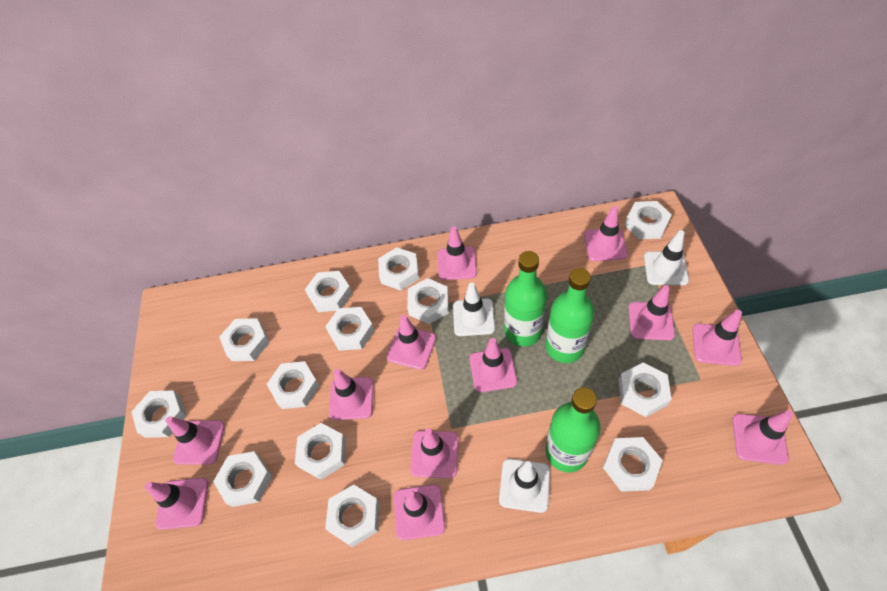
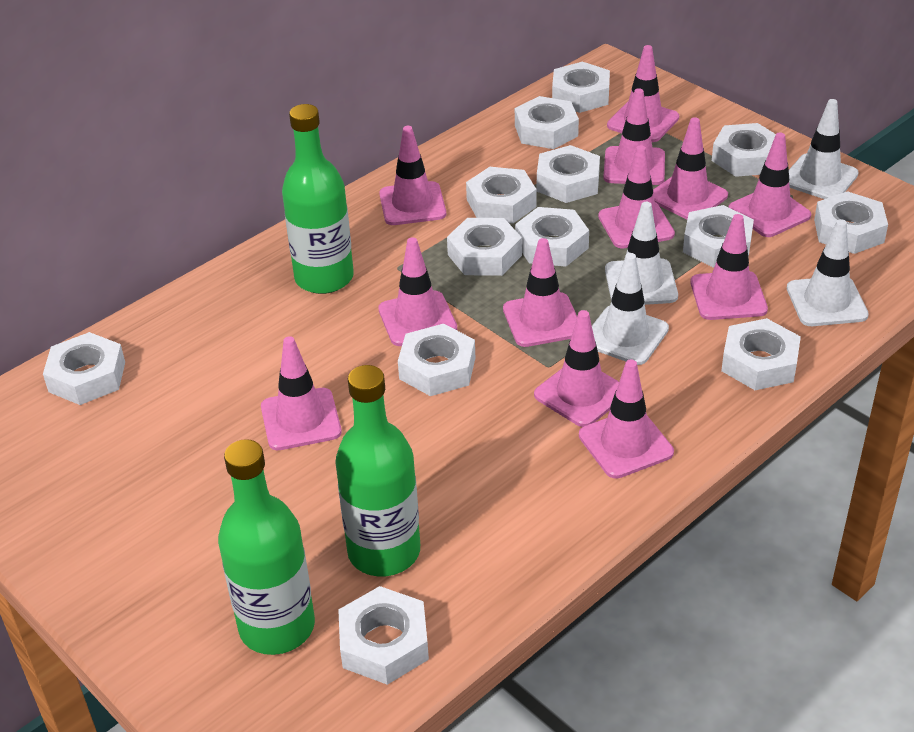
white traffic cone: [453,282,495,336] [499,459,550,513] [644,230,689,285] = 3 -> [592,253,669,365] [605,202,678,305] [787,219,869,326] [789,99,859,199] = 4

